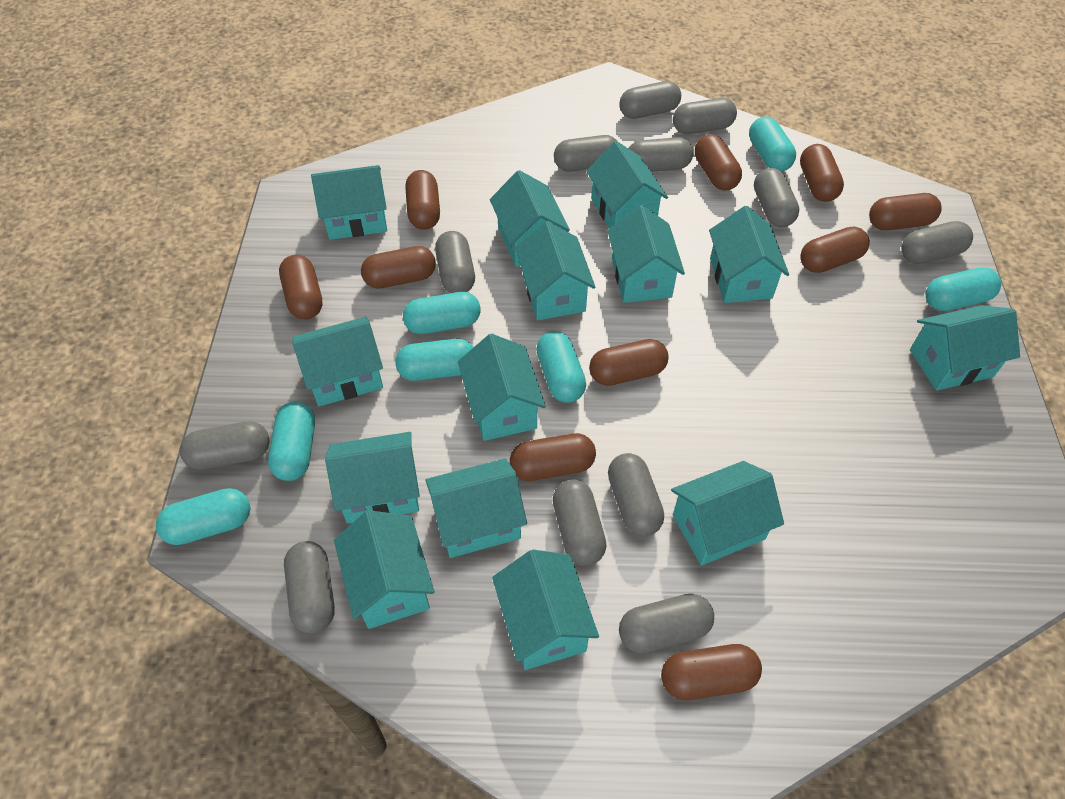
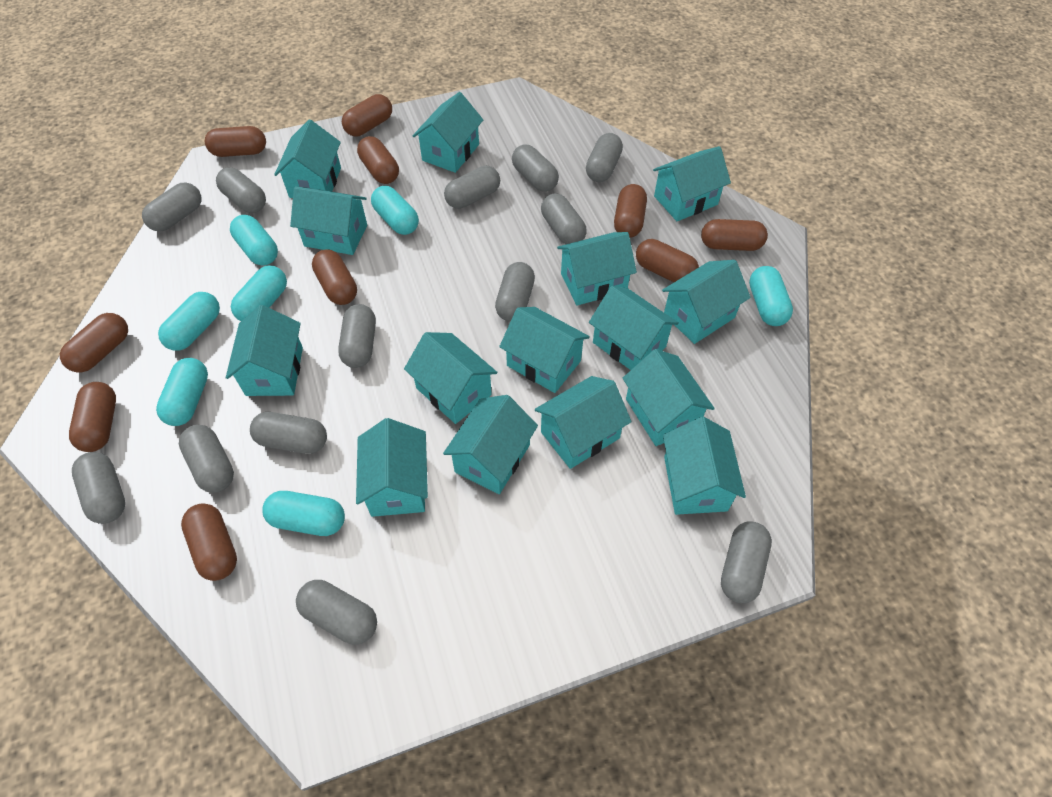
grey capsule: [180,421,270,470] [284,541,335,633] [435,231,475,293] [553,479,606,566] [554,135,618,172] [608,453,664,536] [619,81,681,119] [619,594,714,654] [628,137,694,172] [673,98,737,134] [754,168,799,227] [901,221,973,264] = 12 -> [72,452,125,524] [142,183,202,232] [179,425,234,493] [216,167,266,213] [250,412,327,454] [296,580,377,645] [338,304,376,368] [444,166,500,209] [495,262,535,322] [512,145,559,192] [541,193,587,244] [586,133,623,182] [721,521,772,603] = 13
turquoise house: [292,317,383,407] [311,165,387,240] [325,432,420,523] [334,510,435,629] [426,458,527,558] [458,334,546,441] [490,170,570,267] [492,549,599,670] [515,221,595,320] [586,141,668,228] [607,205,685,303] [671,461,784,566] [709,206,789,303] [910,305,1020,391] = 14 -> [226,305,303,396] [274,120,341,198] [290,186,367,255] [356,418,428,517] [404,332,497,424] [413,92,483,173] [443,395,538,494] [499,307,590,393] [535,376,632,469] [557,232,637,305] [589,286,679,370] [623,349,715,446] [653,146,731,221] [662,260,751,344] [663,417,746,515] = 15

